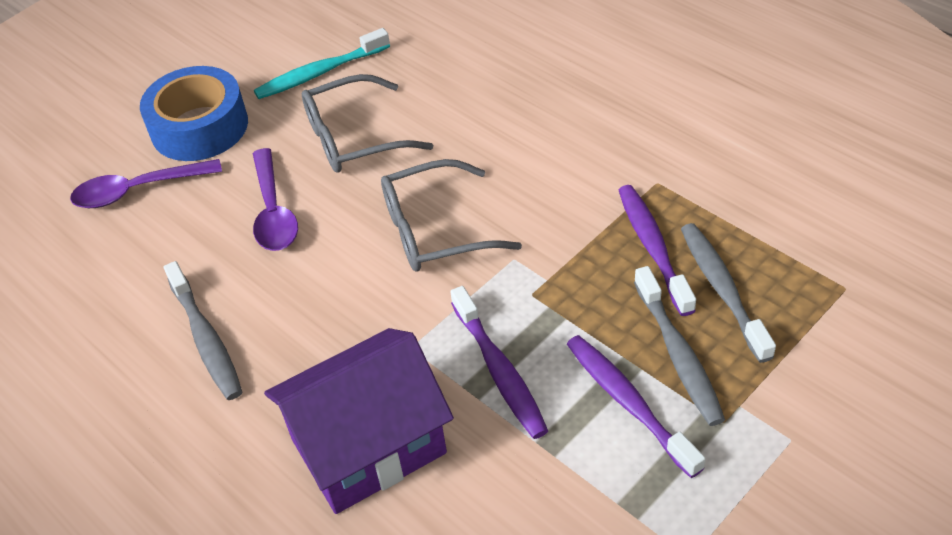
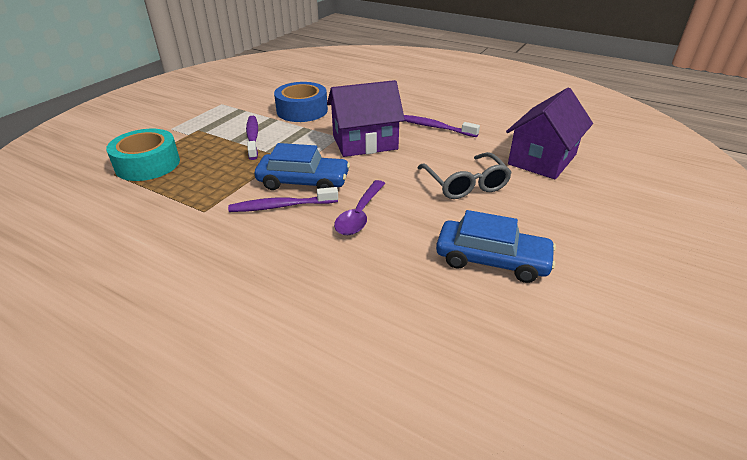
blue car: none = 0 -> [255,143,350,190] [436,210,556,283] = 2
grey glasses: [302,74,433,172] [381,159,522,272] = 2 -> [418,152,512,199] = 1
grey toothbrush: [164,261,242,400] [634,266,725,426] [681,223,776,363] = 3 -> none = 0
purple house: [264,328,454,514] = 1 -> [327,80,405,157] [506,88,593,179] = 2
purple spoon: [70,159,222,208] [253,148,298,251] = 2 -> [334,180,386,235] = 1
turquoise tape: none = 0 -> [106,129,180,181] = 1
turquoise toothbrush: [254,28,390,99] = 1 -> none = 0

